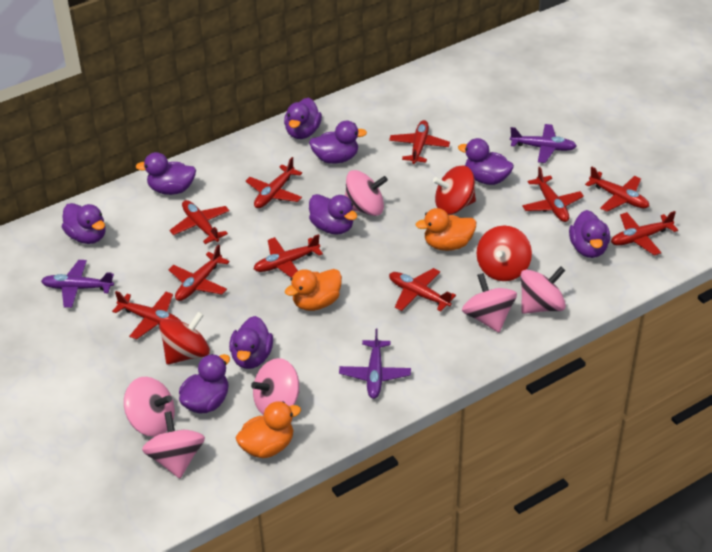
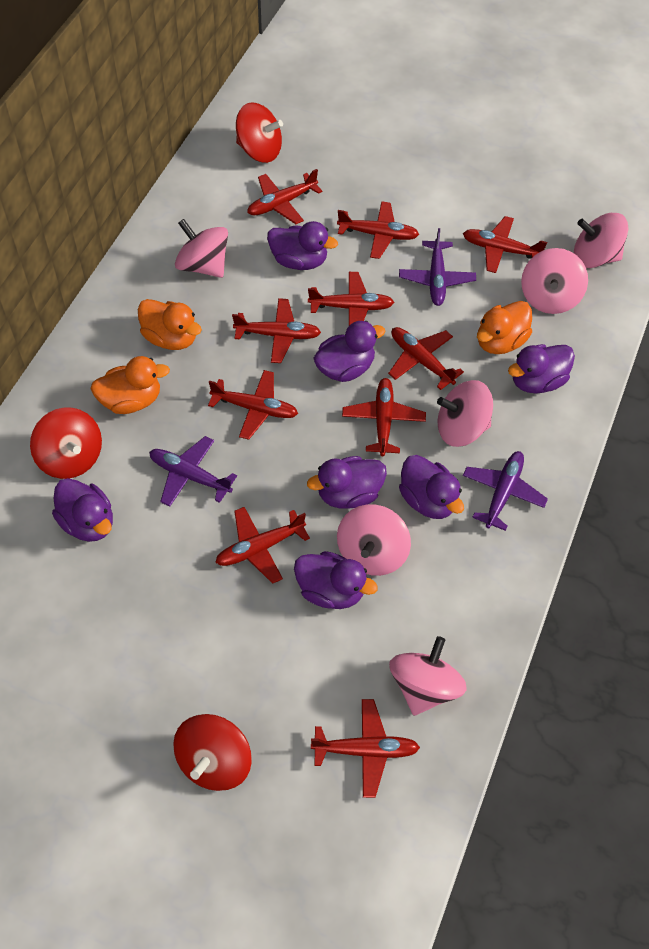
purple duck: [62,203,106,244] [136,152,196,195] [179,354,230,414] [229,316,273,369] [284,97,322,139] [309,121,367,164] [309,194,357,235] [458,138,514,185] [569,210,610,258] = 9 -> [52,478,113,542] [267,221,338,270] [294,551,378,609] [307,456,387,509] [313,321,386,382] [399,455,464,519] [508,344,575,393] = 7

